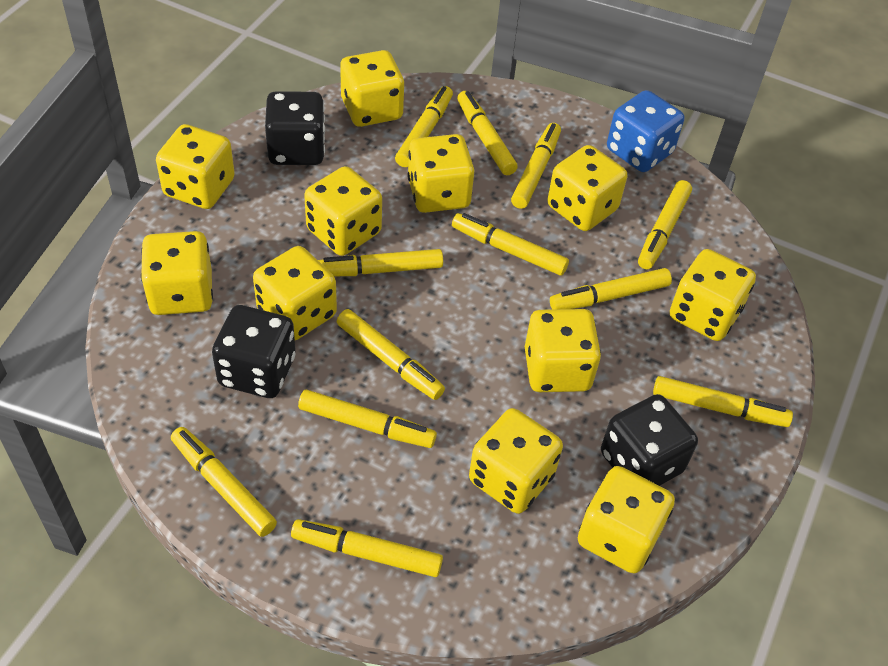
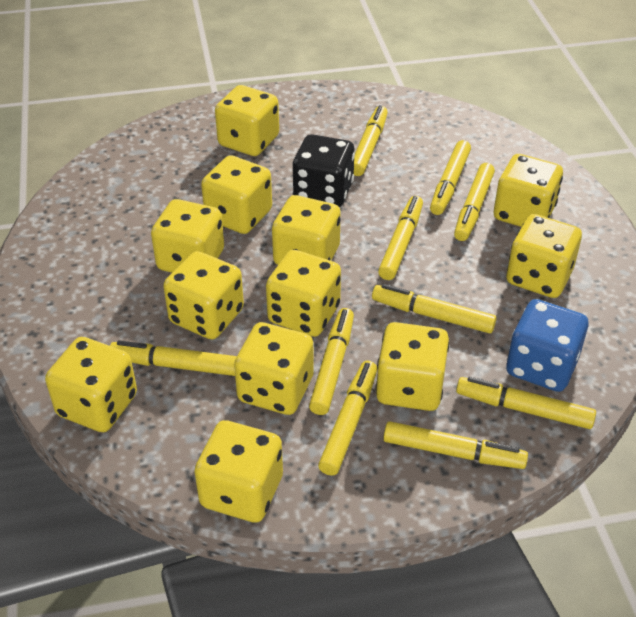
black dice: [212,305,296,398] [265,91,325,165] [601,394,698,486] = 3 -> [292,134,355,207] = 1
yellow dice: [141,231,213,315] [156,124,235,209] [253,246,337,340] [304,166,382,256] [340,50,404,127] [407,134,474,213] [469,408,563,514] [525,309,601,392] [548,145,627,231] [578,466,675,574] [670,249,756,341] = 11 -> [45,337,137,432] [151,199,224,273] [163,251,244,339] [194,420,283,522] [201,155,272,234] [215,85,279,156] [234,322,314,415] [266,250,341,337] [272,195,341,265] [376,322,449,411] [494,154,563,227] [506,214,582,298] = 12
yellow marker: [171,427,277,537] [291,519,443,577] [298,390,437,448] [318,249,443,276] [337,309,445,400] [395,86,453,167] [452,213,569,276] [457,91,518,175] [511,123,561,209] [550,268,672,309] [638,180,692,269] [653,376,793,427] = 12 -> [110,340,237,376] [309,308,354,415] [318,361,377,476] [354,105,388,176] [372,284,497,334] [378,196,423,280] [383,421,528,469] [430,140,471,215] [454,163,495,241] [456,377,596,429] = 10

